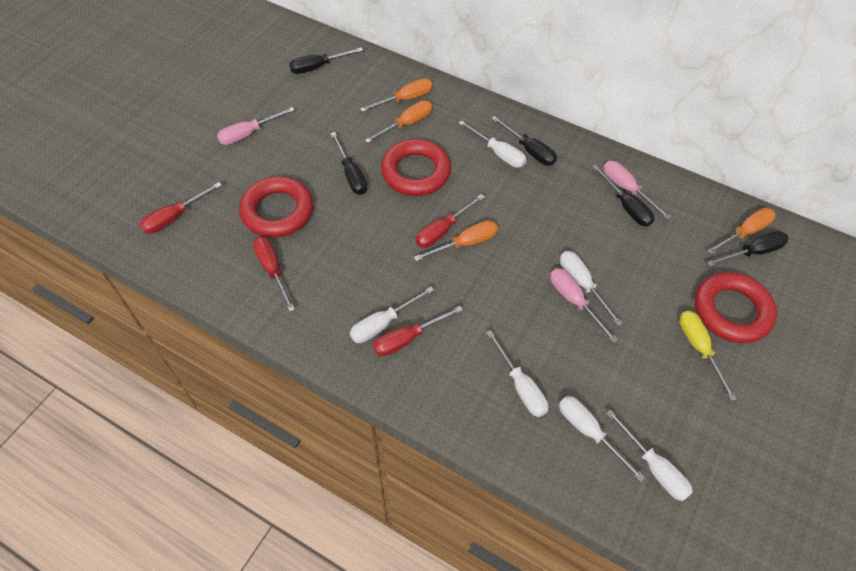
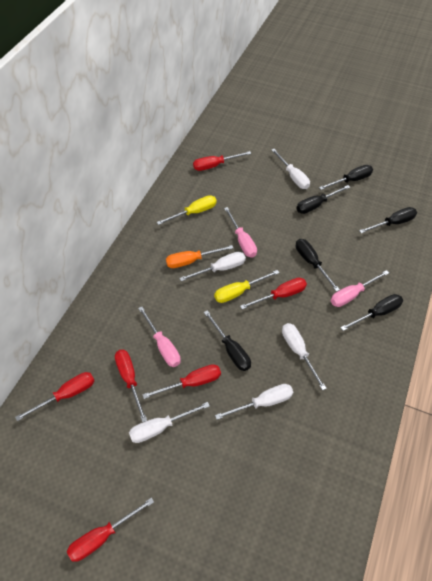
black screwdriver: [289,47,363,74] [330,132,367,195] [491,116,557,166] [592,164,654,227] [707,231,789,266] = 5 -> [204,310,251,371] [296,185,350,214] [296,239,340,292] [319,165,373,190] [340,294,403,331] [359,207,417,233] = 6
orange screwdriver: [360,78,433,112] [365,100,432,143] [414,220,498,261] [707,208,776,254] = 4 -> [166,245,233,268] = 1
red ring: [239,176,313,238] [381,139,451,196] [695,272,777,343] = 3 -> none = 0
red screwdriver: [139,182,222,234] [253,237,295,312] [373,306,463,356] [416,194,485,248] = 4 -> [15,372,95,421] [67,497,154,562] [115,350,147,422] [142,364,221,399] [193,151,251,171] [240,278,307,309] = 6
white screwdriver: [350,286,434,343] [459,120,527,168] [486,330,548,417] [559,396,645,482] [560,251,623,326] [606,410,693,501] = 6 -> [129,402,210,443] [179,252,246,281] [215,384,293,420] [272,149,310,189] [282,323,327,390] = 5
yellow screwdriver: [679,311,737,401] = 1 -> [157,195,217,225] [214,270,279,303] = 2

